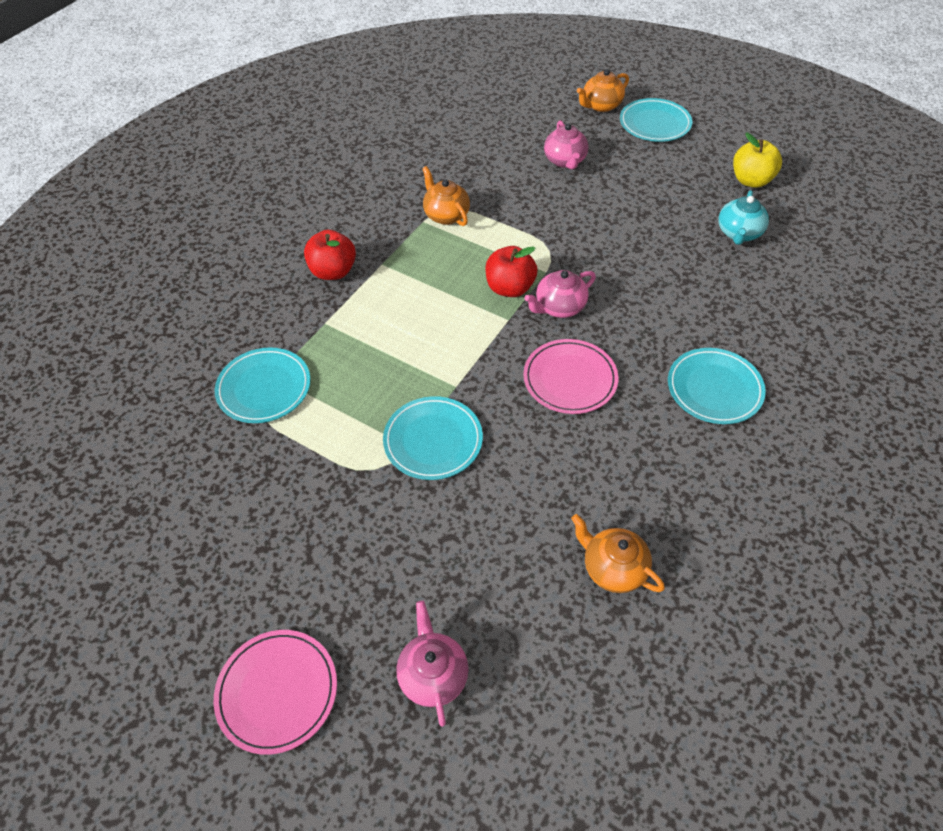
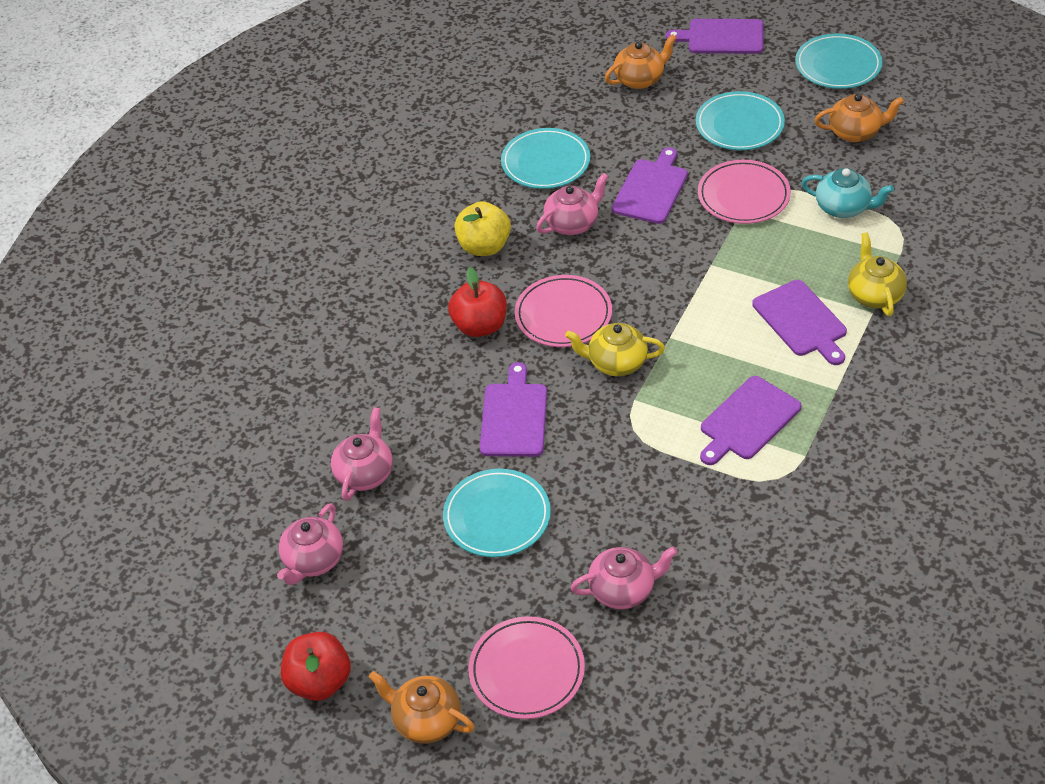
pink plate: [214,630,337,755] [523,339,618,414] = 2 -> [468,616,585,719] [515,275,612,347] [698,160,791,224] = 3
pink teapot: [396,601,469,726] [525,270,596,318] [544,120,588,169] = 3 -> [277,503,343,585] [331,407,393,501] [536,173,609,235] [571,547,678,609] = 4
purple cutting board: none = 0 -> [480,362,547,457] [612,147,688,224] [666,19,763,54] [700,376,801,465] [752,280,847,365] = 5
yellow teapot: none = 0 -> [565,323,665,376] [848,232,907,316] = 2

